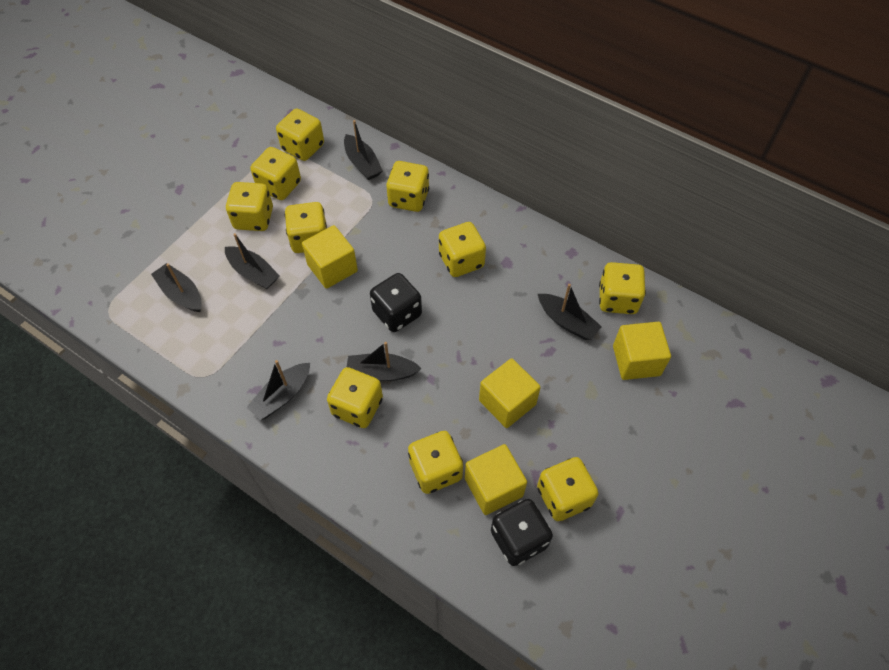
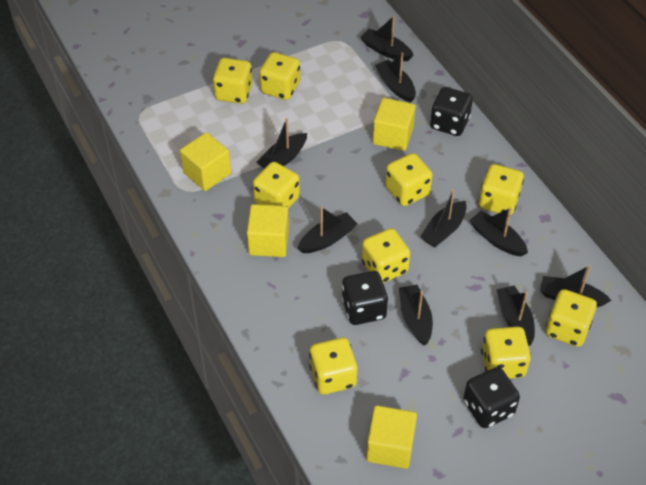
black boat: [151,263,202,312] [225,233,280,289] [246,360,310,420] [344,120,383,180] [347,342,422,381] [538,284,602,340] = 6 -> [256,118,307,168] [297,207,357,253] [360,16,414,61] [375,52,416,103] [399,285,433,345] [420,190,467,248] [469,208,528,256] [497,285,535,346] [540,265,612,307] = 9
black dice: [370,273,422,332] [491,499,553,566] = 2 -> [342,271,388,325] [430,87,473,136] [463,367,520,428] = 3
yellow dice: [226,182,273,231] [251,147,301,200] [276,108,324,161] [285,202,327,253] [327,367,383,428] [386,161,429,212] [408,431,463,494] [439,222,486,277] [537,457,599,521] [599,262,646,314] = 10 -> [213,58,253,104] [253,162,300,209] [259,52,300,100] [309,337,357,395] [362,228,410,283] [385,153,432,206] [479,164,524,216] [481,326,531,379] [546,289,597,347] = 9

